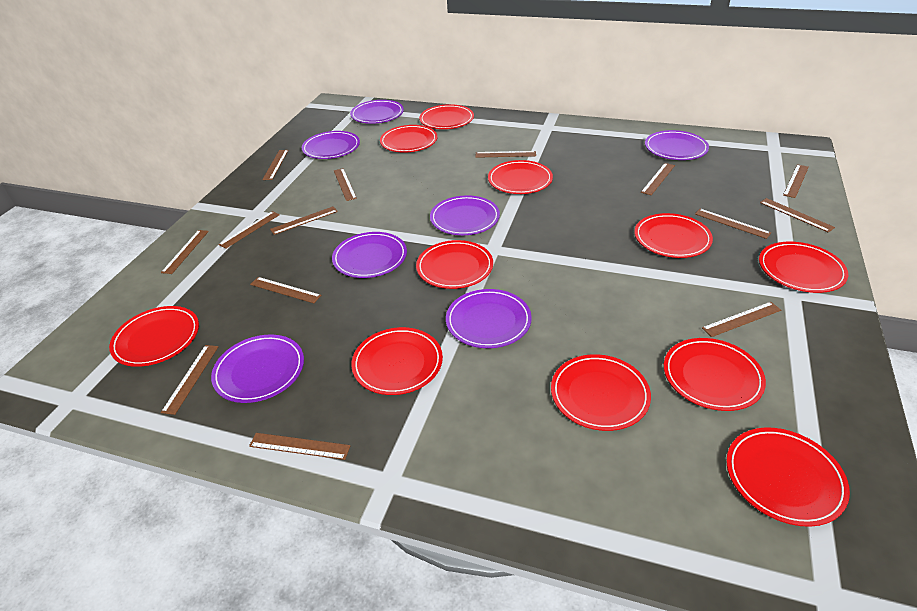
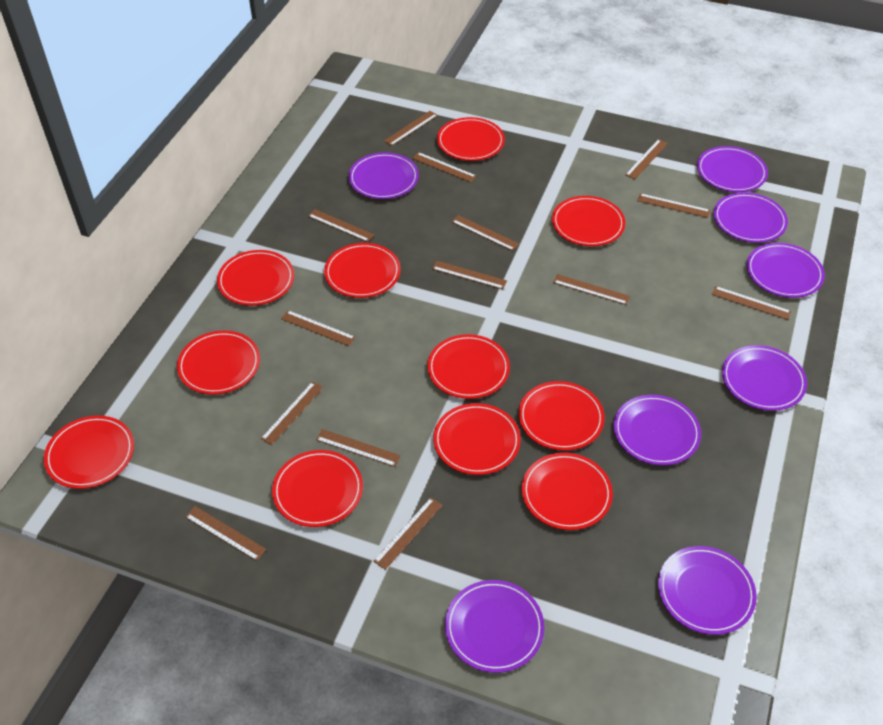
purple plate: [211,335,304,403] [302,131,360,159] [332,232,407,278] [350,100,404,124] [430,195,500,235] [446,289,532,348] [645,130,709,160] = 7 -> [349,152,419,199] [445,580,544,673] [614,395,701,465] [658,546,757,635] [697,146,768,192] [714,192,788,243] [722,345,807,411] [747,243,825,298] = 8

